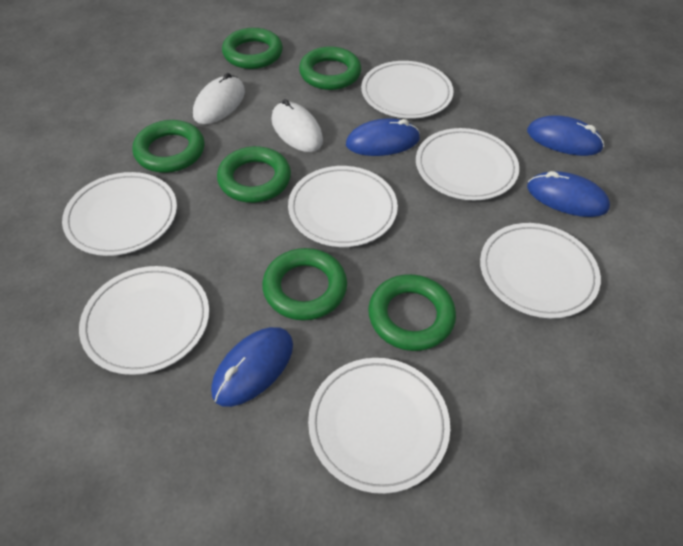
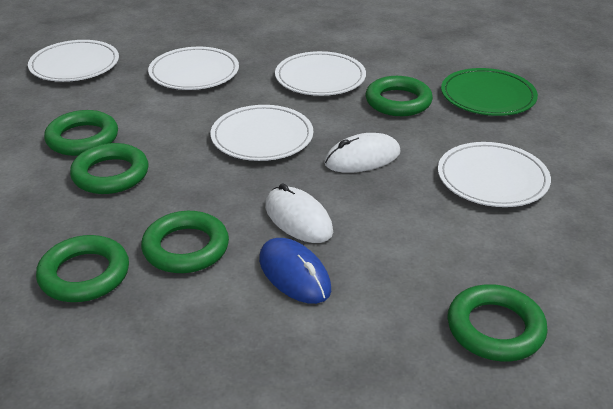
blue mouse: [211,327,293,407] [346,118,420,156] [527,115,604,156] [527,171,610,217] = 4 -> [259,238,331,304] = 1
green plate: none = 0 -> [441,68,538,116] = 1
white plate: [62,172,177,256] [79,266,209,375] [288,166,398,247] [308,358,450,494] [361,61,453,119] [416,128,519,200] [480,223,601,318] = 7 -> [28,40,119,82] [148,47,239,90] [210,105,313,161] [275,51,366,96] [438,142,551,207] = 5

